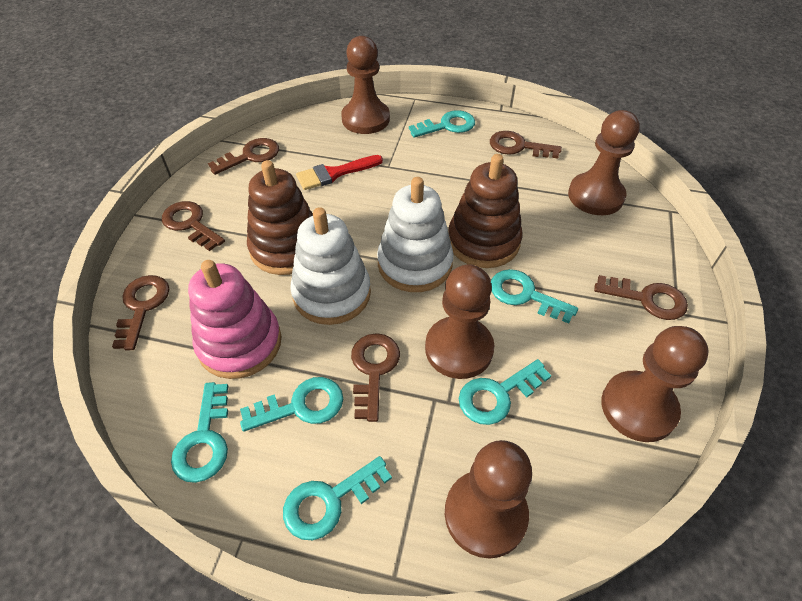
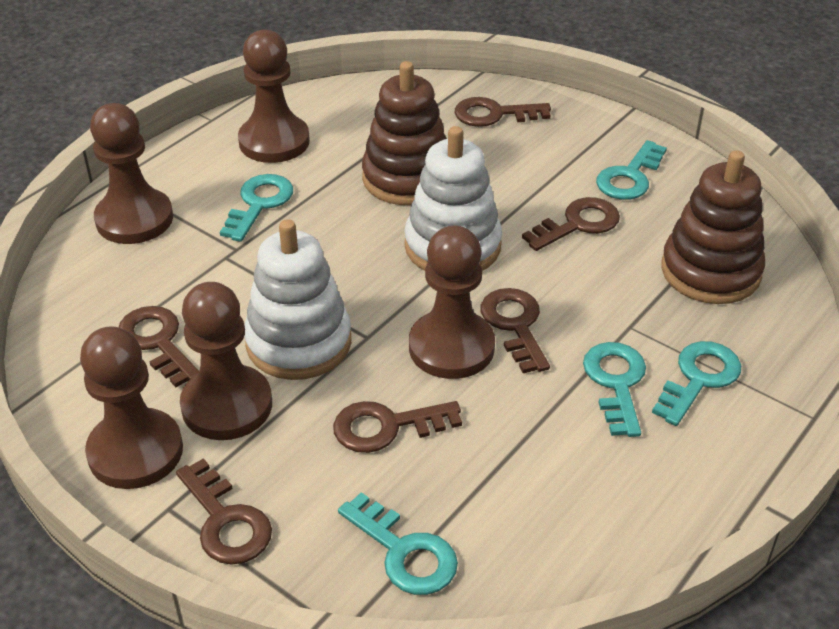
pink stacking toy: [188,260,281,379] = 1 -> none = 0
red brush: [296,155,383,190] = 1 -> none = 0
turquoise key: [171,382,228,483] [240,377,343,432] [283,456,392,540] [409,110,475,138] [459,359,551,425] [491,269,578,324] = 6 -> [220,174,293,242] [338,492,458,595] [583,342,646,437] [596,140,667,200] [652,341,741,426] = 5

